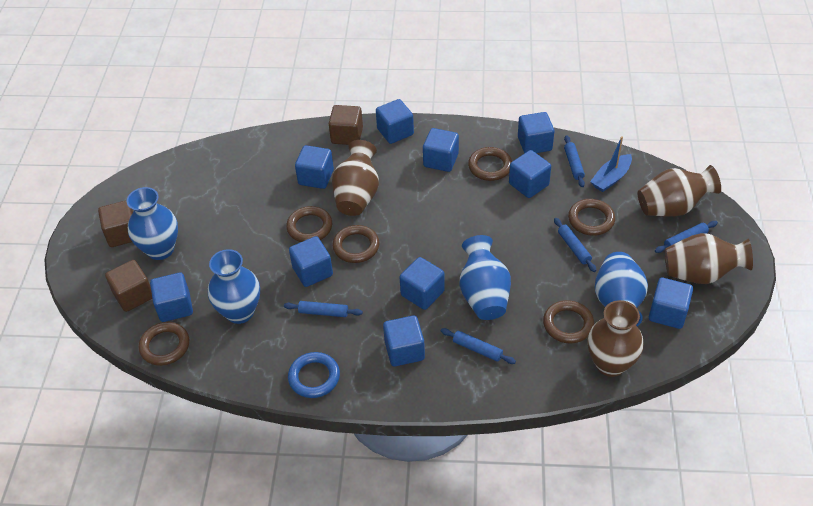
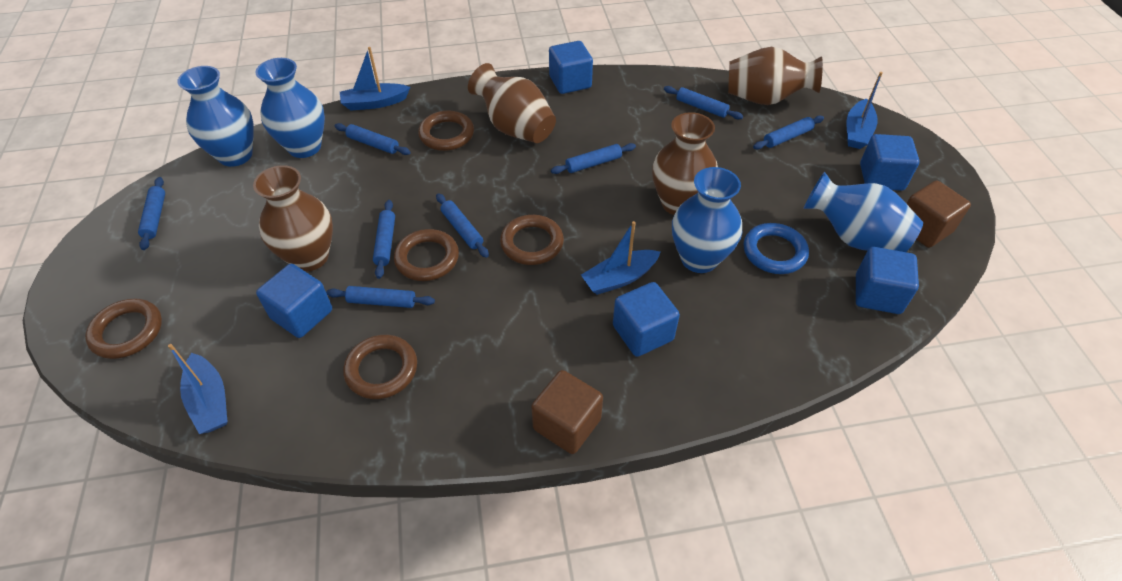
blue boat: [590,137,632,192] = 1 -> [168,344,228,434] [340,47,410,111] [581,221,660,295] [847,72,883,149] = 4
blue cube: [150,272,193,322] [289,236,333,287] [295,145,334,189] [376,99,414,144] [383,315,425,366] [400,257,445,310] [423,128,459,172] [509,150,551,198] [518,112,554,153] [649,278,693,329] = 10 -> [256,264,332,338] [549,41,593,94] [613,282,680,357] [856,247,919,314] [860,134,920,191] = 5
blue rolling pin: [284,301,363,317] [441,328,516,364] [554,218,596,272] [564,135,585,187] [655,221,718,253] = 5 -> [138,177,165,250] [326,286,435,308] [335,123,411,155] [373,200,395,279] [436,193,489,258] [551,143,636,174] [664,86,743,120] [753,116,824,149] = 8
brown cube: [98,200,133,247] [105,260,152,312] [329,105,363,145] = 3 -> [531,370,603,454] [907,180,971,248] = 2
brown ring: [139,322,189,366] [286,206,332,242] [333,225,380,263] [468,147,512,181] [543,300,594,344] [568,199,615,236] = 6 -> [85,299,162,359] [343,335,417,399] [394,229,459,281] [418,110,474,151] [500,215,564,265] = 5

